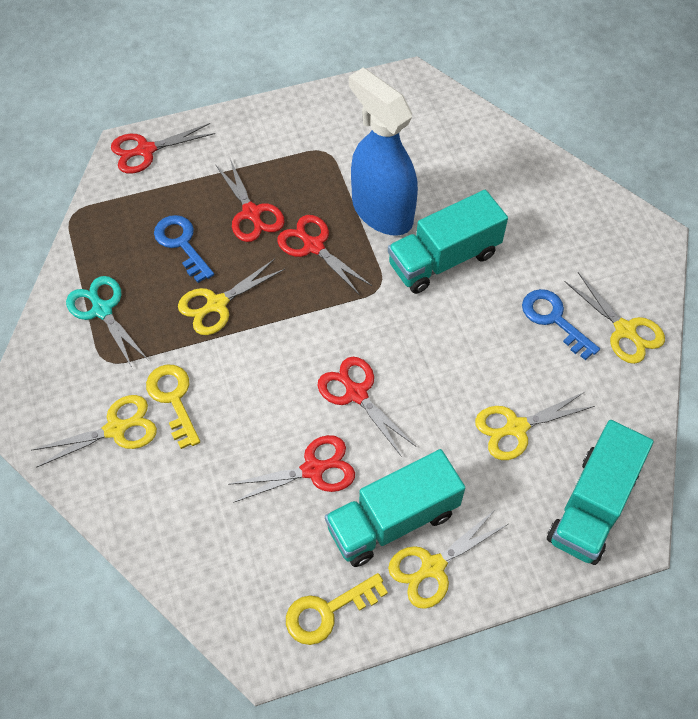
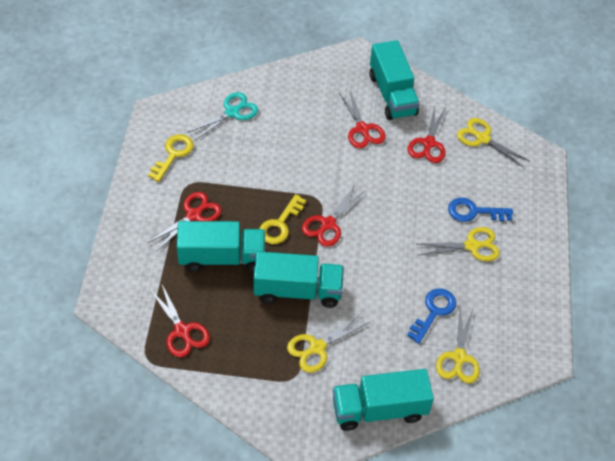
blue spray bottle: [349,68,418,236] = 1 -> none = 0
turquoise truck: [325,449,465,567] [388,190,508,294] [547,420,654,565] = 3 -> [177,221,265,272] [254,251,344,308] [333,369,434,431] [370,40,420,120] = 4
yellow scissors: [31,395,157,467] [178,259,285,335] [388,509,508,609] [475,391,595,460] [565,272,665,364] = 5 -> [287,313,370,373] [419,227,500,261] [436,306,480,384] [457,118,531,168] = 4

